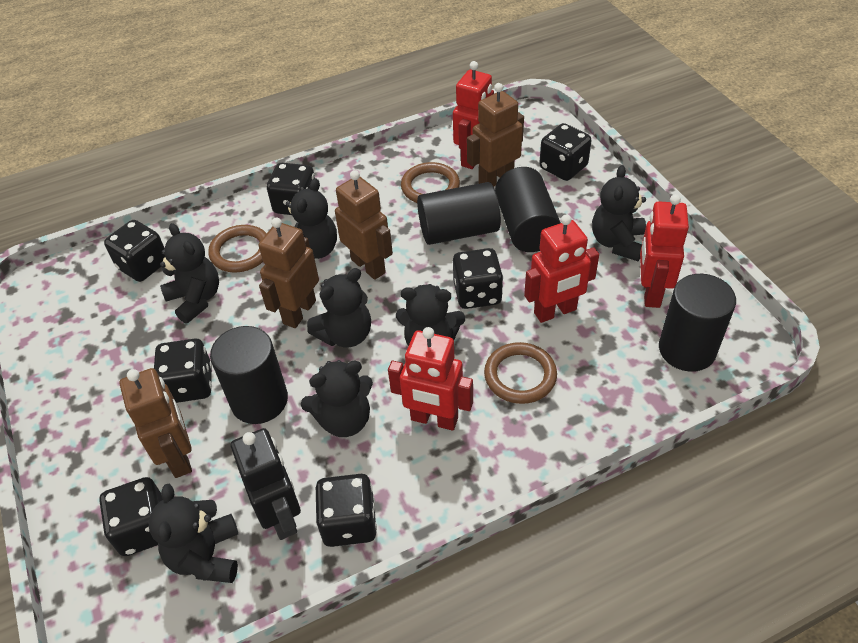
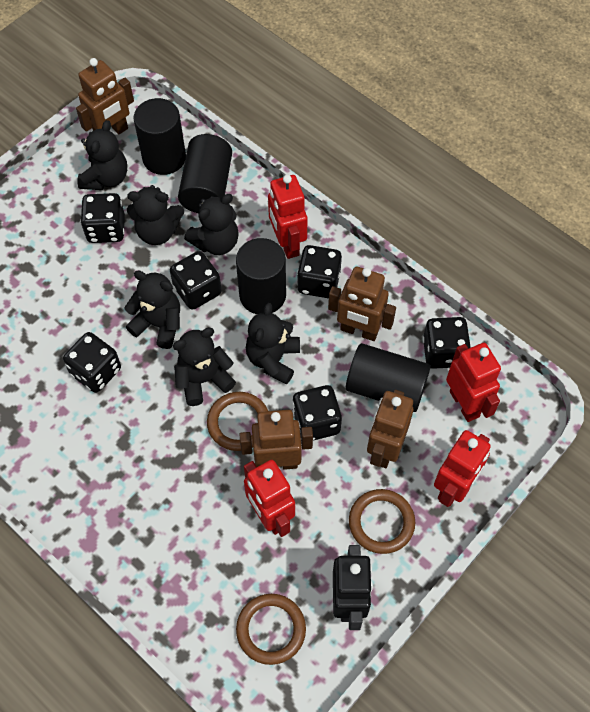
black dice: [99,477,163,556] [104,220,165,282] [154,339,212,403] [267,163,315,215] [316,474,377,547] [453,248,503,309] [539,123,592,181] = 7 -> [63,332,121,393] [81,193,125,243] [170,251,222,310] [292,385,342,441] [297,245,342,298] [423,317,471,369] = 6
black teddy bear: [148,484,238,583] [160,223,219,324] [286,178,337,259] [301,360,373,437] [307,268,371,347] [396,284,465,346] [592,165,646,261] = 7 -> [78,120,127,190] [124,270,180,349] [127,185,184,245] [173,328,236,406] [184,194,239,255] [246,303,300,385] = 6

